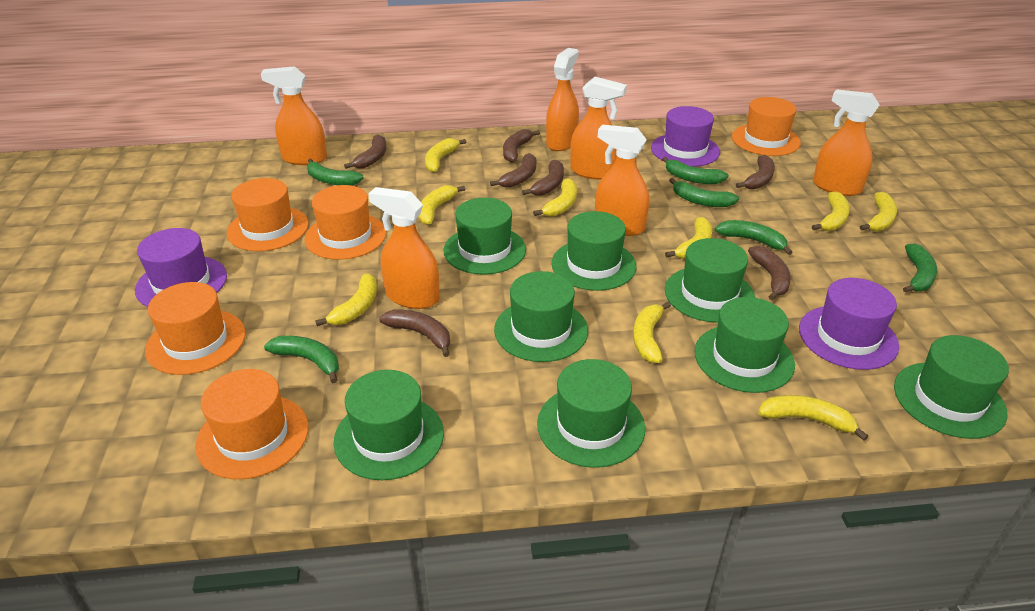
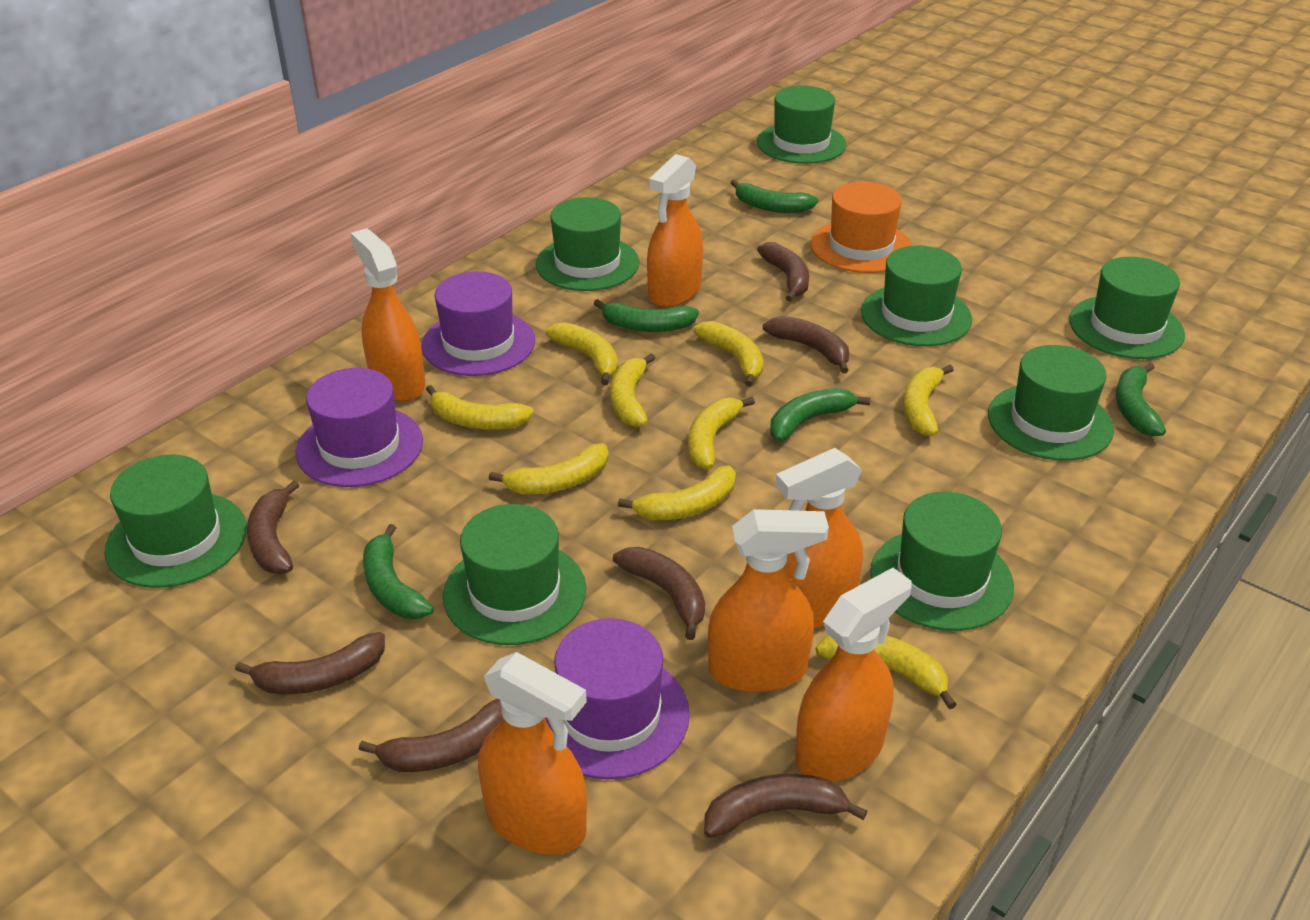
green banana: [264,336,339,383] [307,159,364,186] [662,157,729,184] [669,178,739,207] [715,220,793,255] [903,244,937,293] = 6 -> [363,524,434,619] [593,299,699,332] [731,179,818,213] [770,388,870,442] [1116,363,1166,436] = 5
orange hat: [145,282,246,375] [195,369,309,479] [227,178,309,251] [304,185,386,260] [732,97,801,156] = 5 -> [810,182,912,273] = 1

